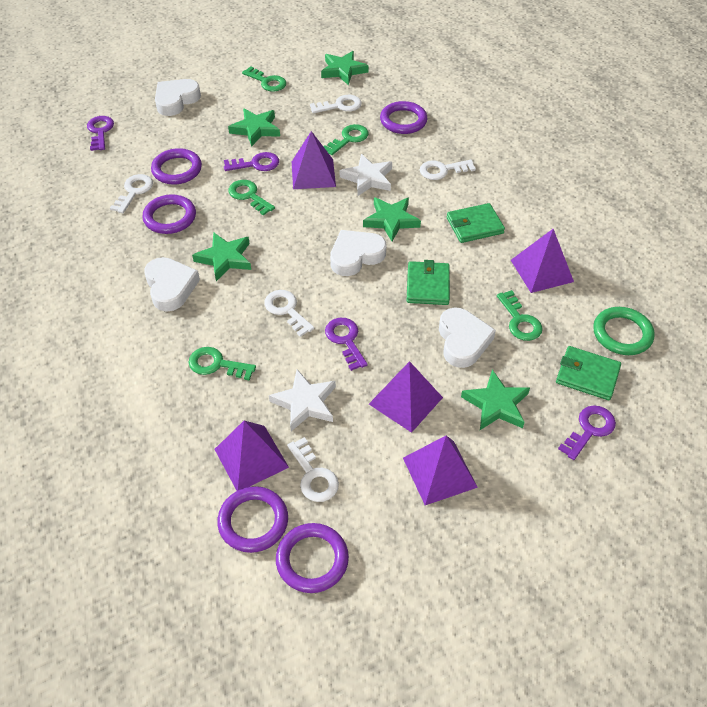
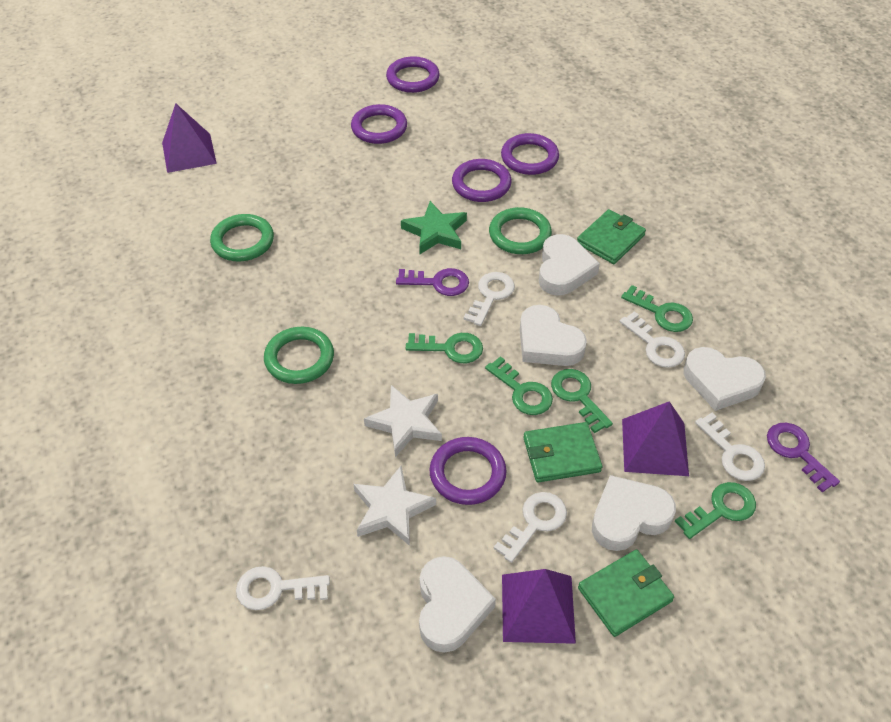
green ring: [593,307,655,355] = 1 -> [210,214,274,261] [264,327,334,384] [489,207,552,254] = 3
green star: [192,232,251,281] [228,109,280,147] [321,51,369,85] [363,197,421,241] [461,370,530,430] = 5 -> [401,201,467,254] = 1
purple key: [87,116,114,151] [224,152,279,171] [325,318,368,371] [558,405,616,460] = 4 -> [396,268,469,296] [767,423,840,493] = 2
purple pyramid: [214,421,289,491] [292,131,336,189] [369,361,443,433] [403,436,478,505] [511,229,574,293] = 5 -> [162,103,217,173] [502,569,576,644] [622,401,689,476] = 3
white heart: [144,257,200,312] [155,79,201,116] [330,230,386,276] [439,307,496,368] = 4 -> [419,556,496,653] [520,305,587,366] [539,234,600,296] [592,475,676,551] [683,347,766,411] = 5

